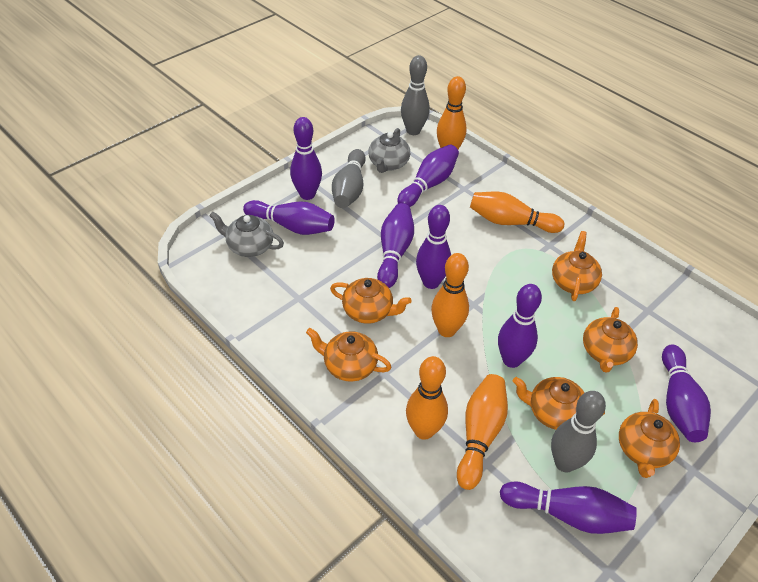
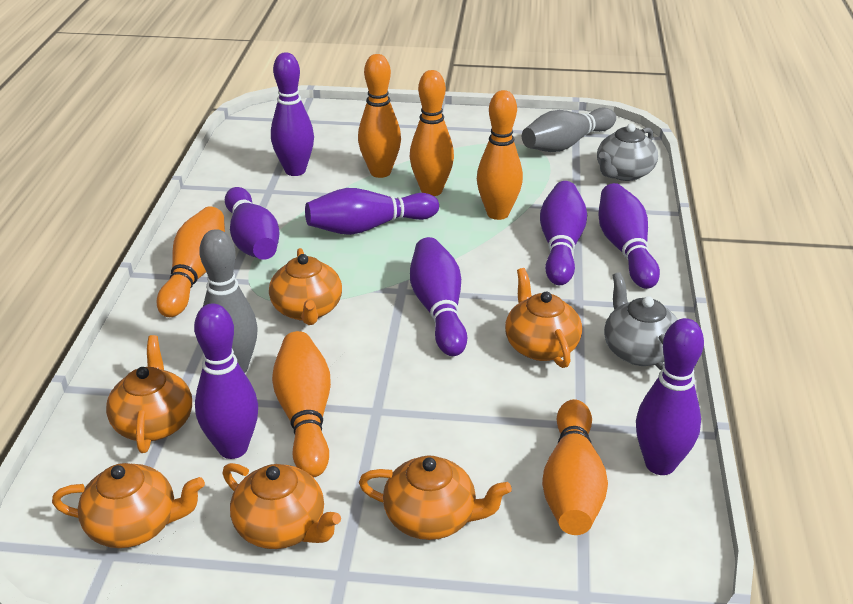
grey bowling pin: [332,149,366,208] [401,55,430,135] [551,391,606,473] = 3 -> [199,229,258,373] [522,107,616,152] = 2
orange bowling pin: [406,356,448,440] [431,253,469,337] [437,76,467,149] [457,374,508,490] [470,192,564,233] = 5 -> [157,206,225,317] [272,331,331,477] [358,54,401,178] [410,70,454,196] [477,90,523,220] [542,399,608,535] = 6

